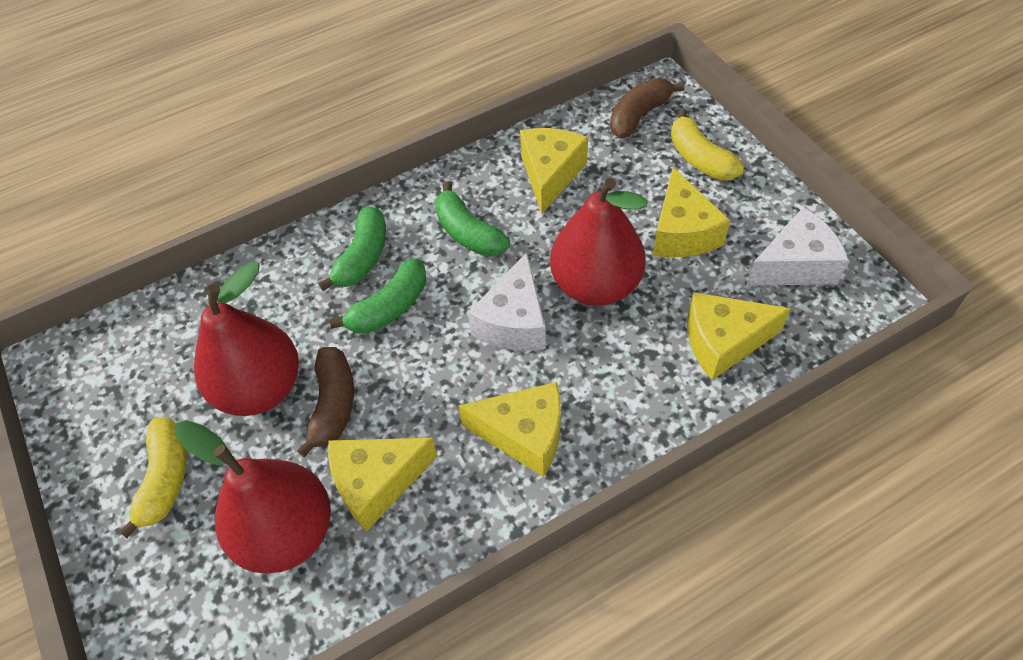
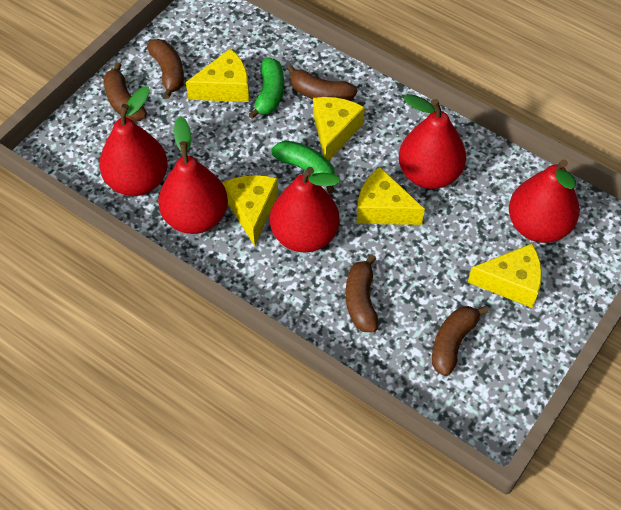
brown banana: [297,347,354,457] [610,78,685,138] = 2 -> [104,62,147,122] [147,39,184,99] [286,65,357,101] [346,254,378,332] [432,306,489,376] = 5
green banana: [318,206,386,291] [330,258,427,334] [435,182,510,256] = 3 -> [248,58,284,119] [272,140,335,194] = 2
red pear: [175,420,331,574] [194,261,299,416] [550,178,648,306] = 3 -> [99,86,168,196] [158,116,228,234] [270,167,340,253] [399,94,466,189] [509,159,580,243] = 5
white cheese: [468,253,546,351] [746,207,849,286] = 2 -> none = 0
yellow banana: [119,417,187,538] [670,109,744,180] = 2 -> none = 0

